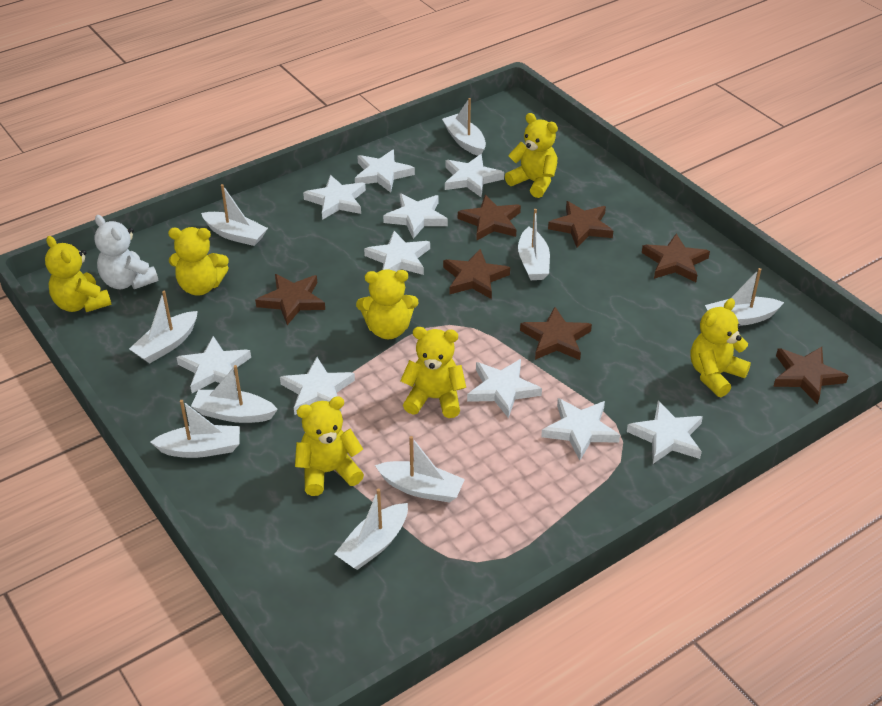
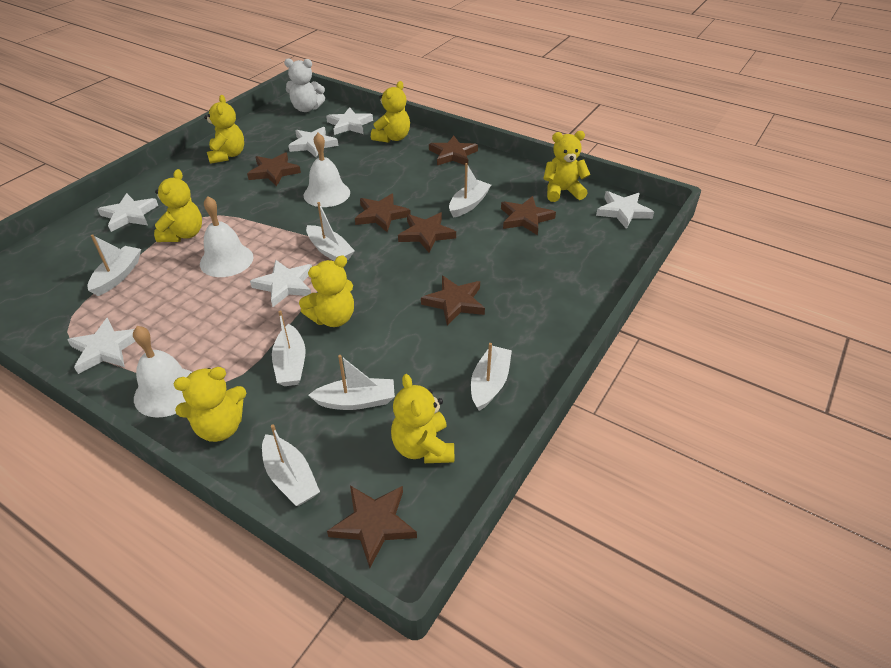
white bell: none = 0 -> [133,326,192,418] [200,196,253,277] [304,133,350,207] = 3
white boat: [129,291,198,363] [150,400,240,458] [191,365,278,423] [201,184,268,246] [335,489,408,570] [375,436,465,503] [442,98,486,156] [518,209,550,280] [705,268,784,326] = 9 -> [88,234,141,296] [262,425,320,506] [272,311,306,386] [306,202,355,261] [308,355,395,410] [449,163,491,218] [471,343,512,411] = 7
white star: [176,336,251,393] [280,357,355,415] [303,175,366,220] [355,150,415,193] [364,231,430,275] [383,193,448,239] [445,154,504,198] [467,359,542,418] [541,398,620,460] [627,401,703,464] = 10 -> [67,317,135,374] [98,193,158,232] [250,260,312,307] [288,127,338,157] [326,107,373,135] [596,191,654,229] = 6

